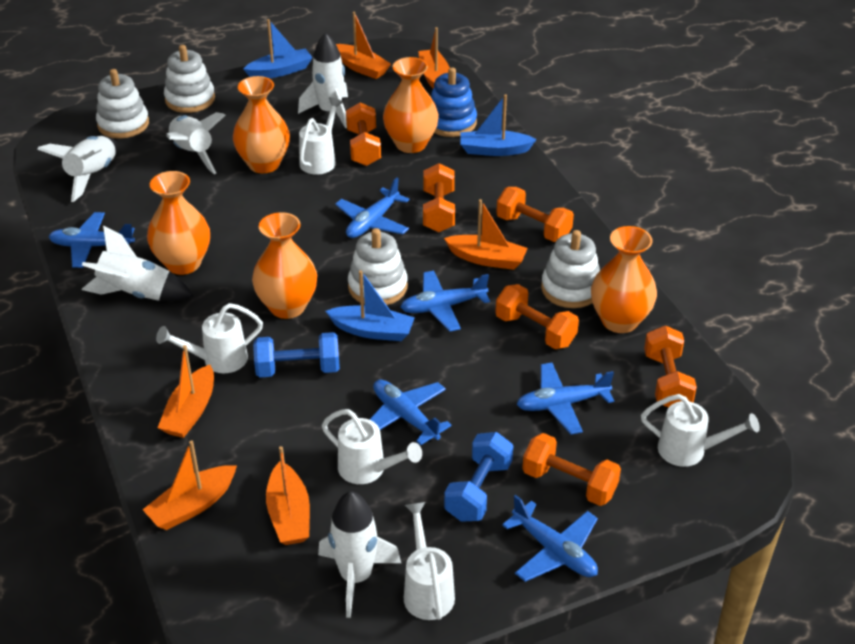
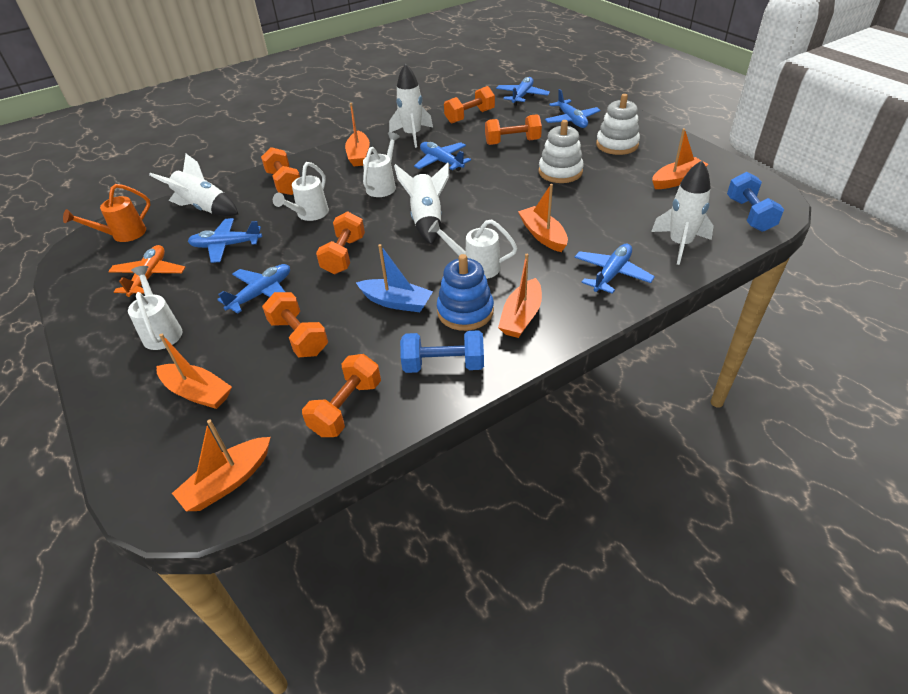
blue boat: [243,19,313,78] [326,270,415,341] [460,94,537,156] = 3 -> [356,244,433,312] = 1
orange plane: none = 0 -> [108,245,186,297] = 1
orange vase: [147,171,210,275] [233,76,290,173] [252,212,317,319] [383,57,439,153] [591,226,657,333] = 5 -> none = 0
orange watering can: none = 0 -> [63,184,151,242] = 1
white rocket: [37,136,118,202] [81,226,193,301] [166,112,226,174] [298,33,348,128] [318,491,401,618] = 5 -> [149,154,238,216] [389,64,433,148] [394,163,449,245] [651,161,714,265] = 4
white stacking toy: [96,69,149,139] [164,45,215,113] [348,228,408,305] [541,230,600,308] = 4 -> [538,120,584,183] [596,94,640,155] = 2
white watering can: [156,303,263,373] [299,97,343,175] [322,409,422,484] [404,502,455,620] [641,394,760,467] = 5 -> [128,266,182,350] [273,162,329,221] [363,132,400,197] [428,220,517,279] = 4

